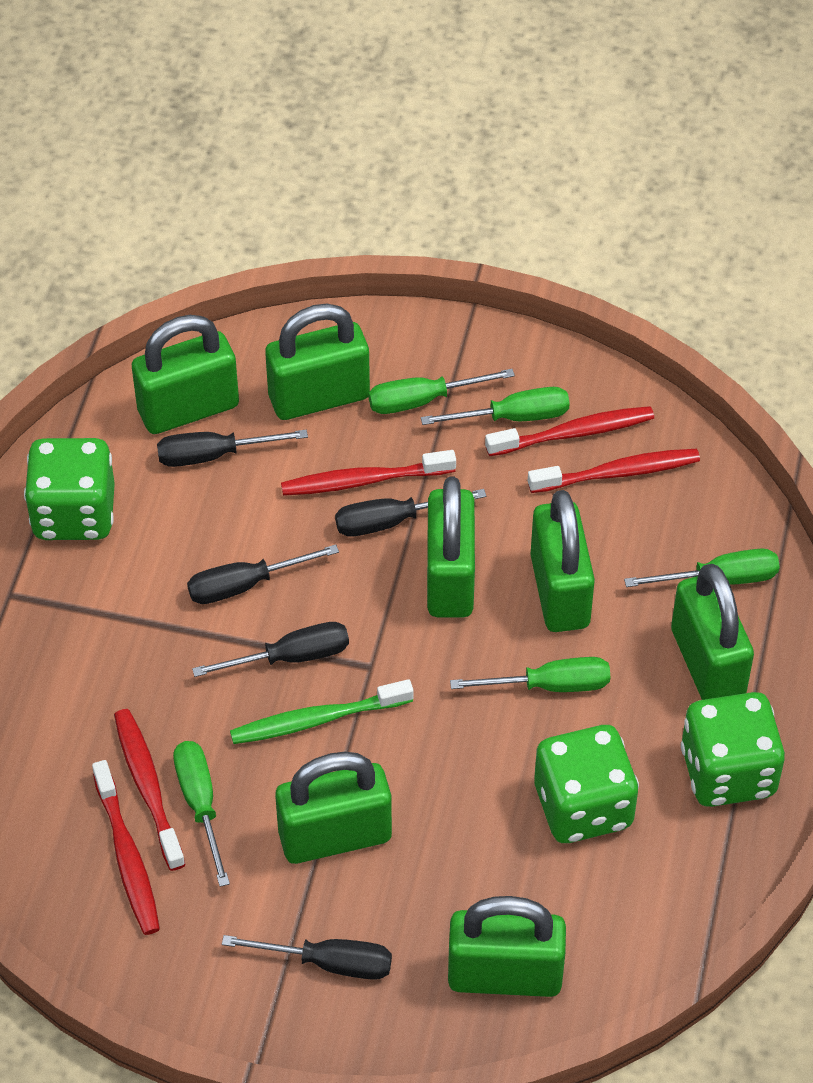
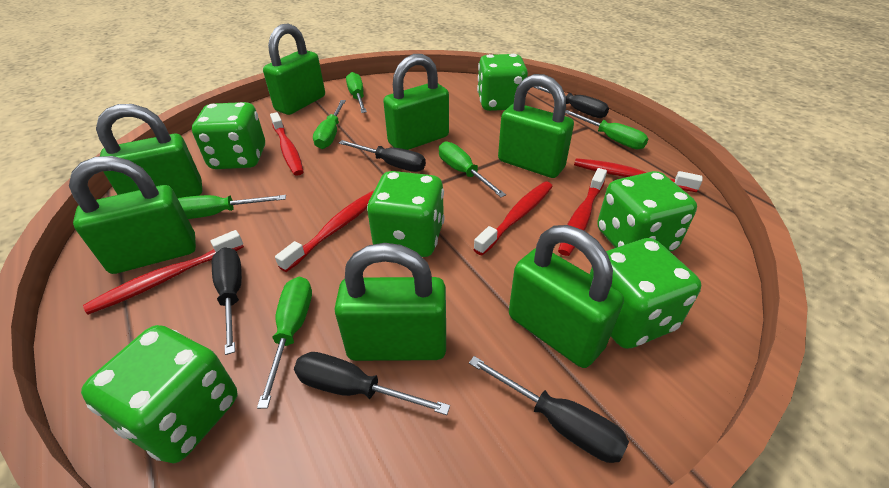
green dice: [24,438,115,540] [534,725,639,843] [681,692,785,807] = 3 -> [81,325,238,464] [192,102,265,169] [367,171,445,257] [477,54,528,111] [590,238,701,349] [597,171,697,252] = 6
green screwdriver: [173,741,230,887] [368,369,515,414] [421,387,570,425] [450,657,610,692] [624,549,780,587] = 5 -> [178,195,286,219] [257,277,312,409] [313,100,346,149] [346,72,367,113] [439,142,506,197] [565,110,648,149] = 6
green toothbrush: [230,679,413,744] = 1 -> none = 0
red toothbrush: [92,760,160,935] [114,709,186,871] [281,450,456,496] [485,406,654,456] [528,449,700,493] = 5 -> [83,230,244,315] [270,112,304,176] [275,191,374,272] [473,182,553,255] [558,168,607,256] [574,158,703,192] = 6

